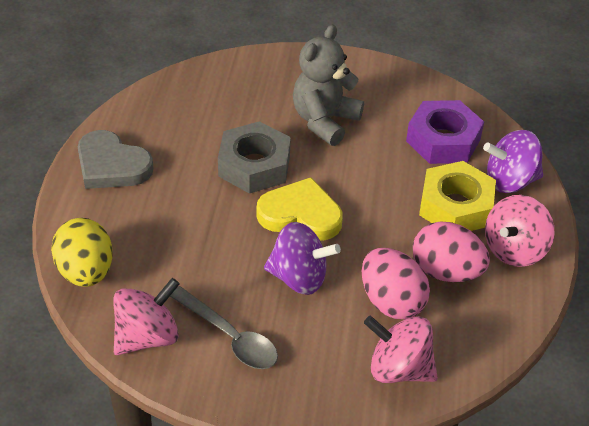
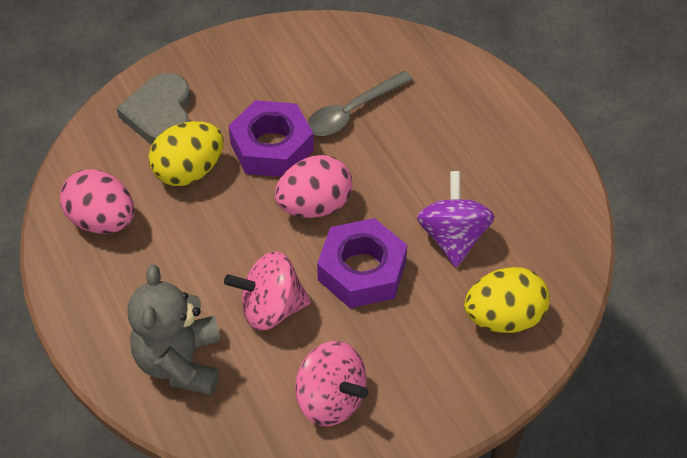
grey nut: [218,121,291,194] = 1 -> none = 0
pink spinning top: [113,278,180,355] [364,316,438,383] [485,195,555,267] = 3 -> [224,251,311,331] [295,341,368,426] = 2
purple nut: [406,100,484,164] = 1 -> [228,100,314,177] [317,218,407,308] = 2
purple spinning top: [264,222,341,295] [483,130,543,193] = 2 -> [417,171,495,267] = 1
yellow egg: [51,218,113,287] = 1 -> [149,121,224,186] [464,267,550,333] = 2
yellow heart: [256,177,343,241] = 1 -> none = 0
yellow nut: [419,161,496,231] = 1 -> none = 0

